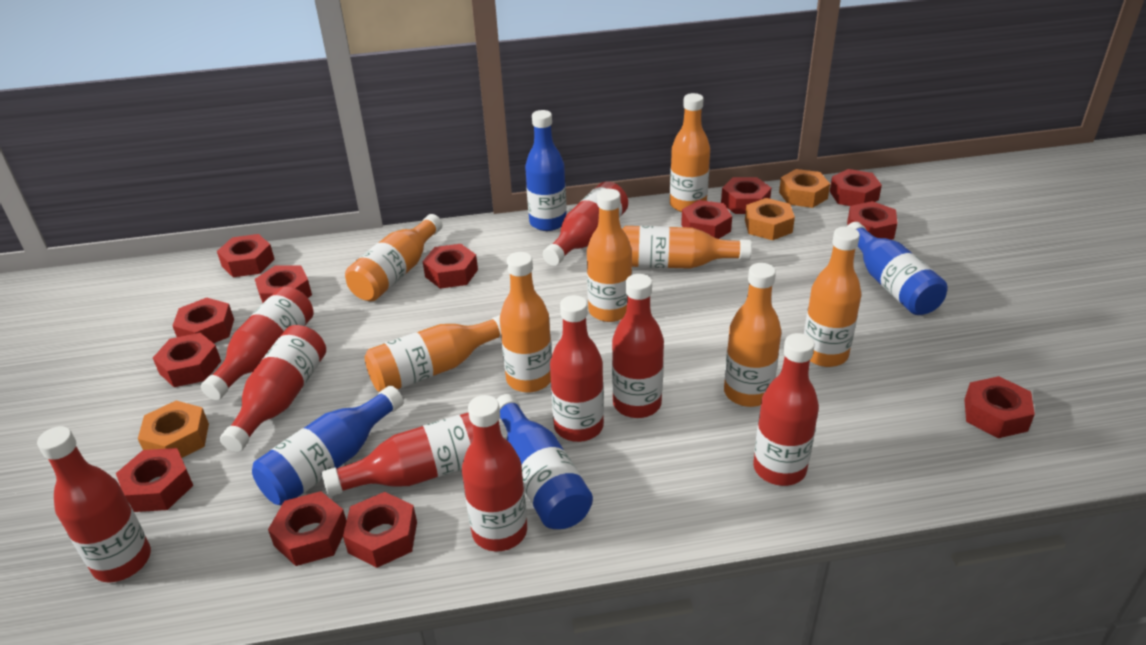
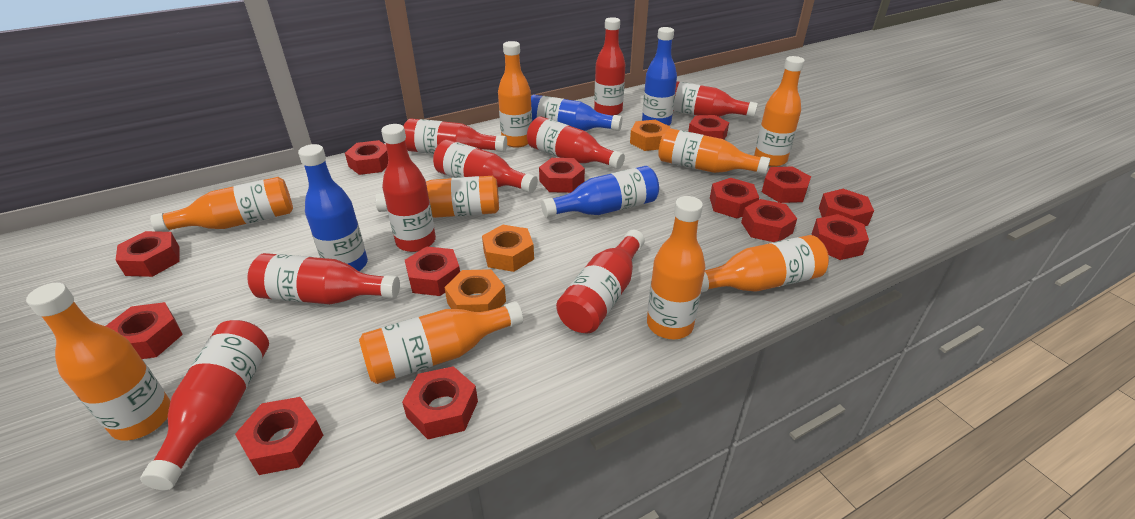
orange bottle: [345,214,443,301] [365,315,502,392] [500,252,552,393] [587,189,632,322] [623,226,752,269] [670,93,710,212] [724,263,781,407] [804,227,861,367] = 8 -> [26,283,171,441] [150,177,293,232] [359,301,523,384] [375,176,499,218] [498,41,532,148] [647,196,706,339] [658,128,770,175] [701,235,829,292] [754,56,805,167] = 9

